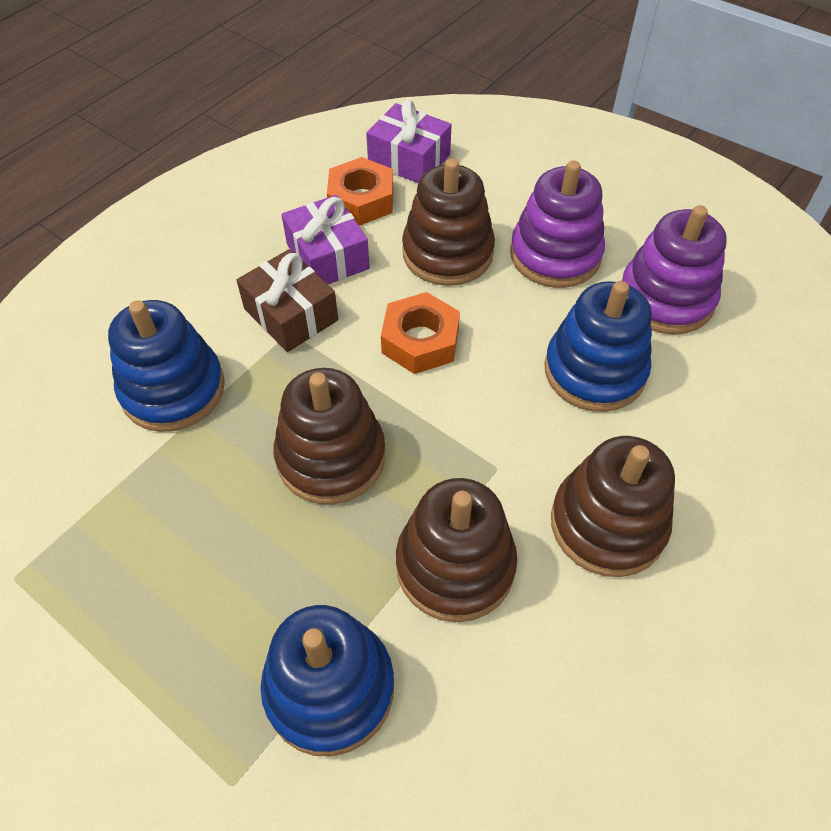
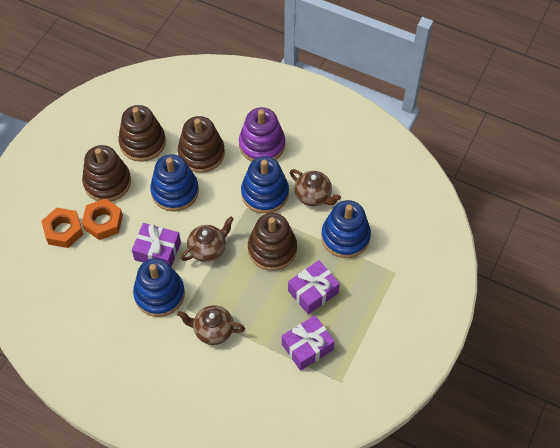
blue stacking toy: [108,300,225,432] [260,605,394,756] [544,281,652,412] = 3 -> [133,258,185,317] [150,154,199,212] [241,156,289,214] [321,200,371,258] = 4
brown gift: [236,249,338,352] = 1 -> none = 0
brown teapot: none = 0 -> [177,305,245,345] [181,216,234,262] [290,169,341,206] = 3
purple gift: [281,195,370,284] [366,100,452,183] = 2 -> [132,223,181,267] [282,315,335,371] [288,260,340,315] = 3
purple stacking toy: [510,160,605,288] [622,205,727,335] = 2 -> [239,107,285,162] = 1

